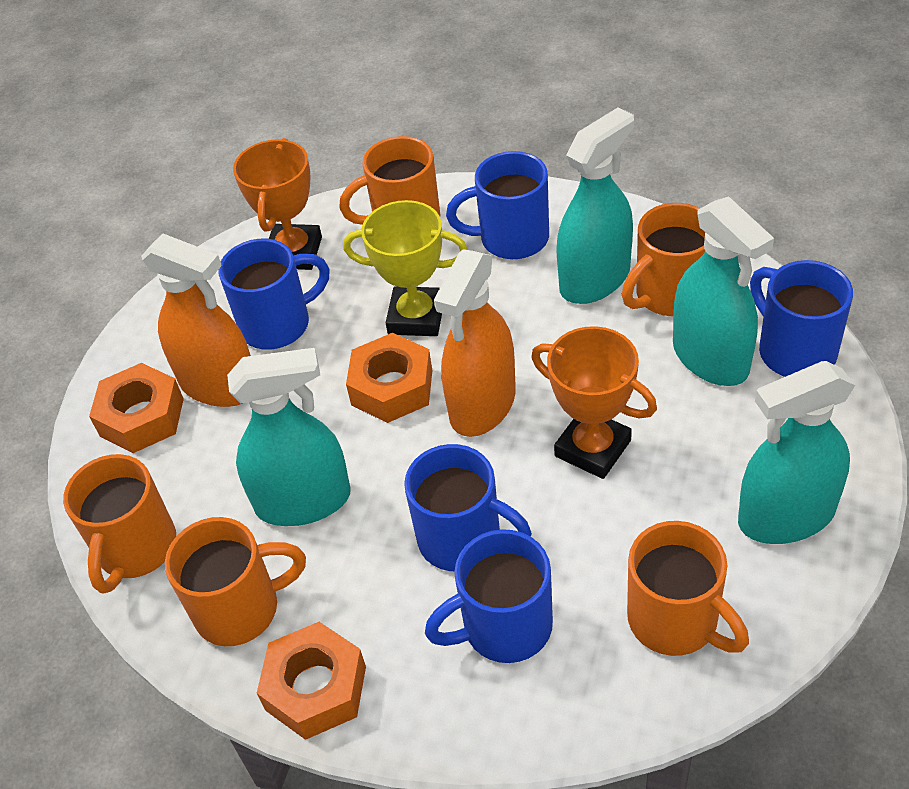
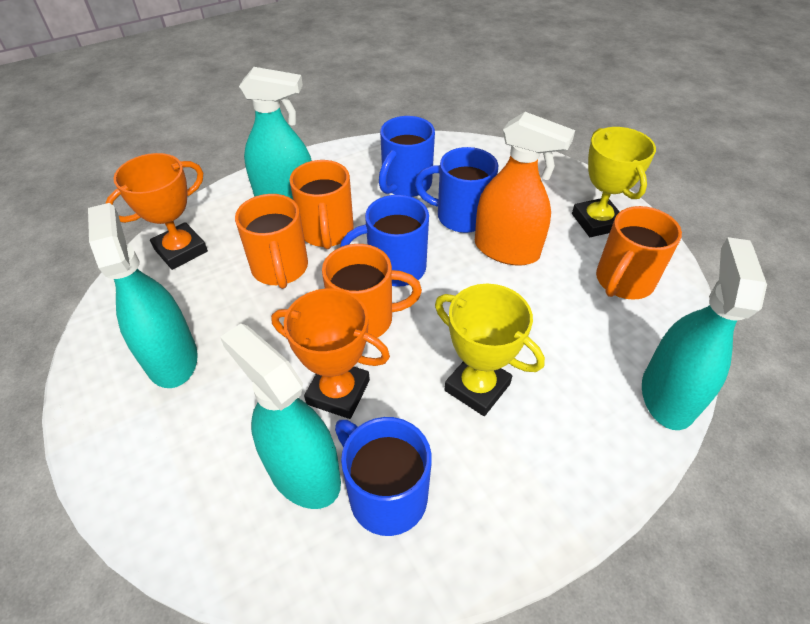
blue mug: [218,239,330,350] [404,444,532,571] [425,529,553,663] [446,151,549,259] [750,260,853,377] = 5 -> [335,417,432,536] [340,195,429,287] [379,116,435,197] [415,147,498,233] = 4
orange mug: [63,454,176,593] [165,517,306,646] [339,136,440,225] [622,203,705,316] [627,521,749,656] = 5 -> [235,194,308,289] [289,160,354,249] [322,244,422,338] [596,206,682,300] = 4
orange nut: [89,363,184,453] [257,622,366,740] [346,333,432,423] = 3 -> none = 0
orange spray bottle: [141,234,251,407] [434,249,516,437] = 2 -> [475,112,575,266] = 1
yellow trophy: [343,200,468,336] = 1 -> [435,284,545,416] [572,127,656,237] = 2

